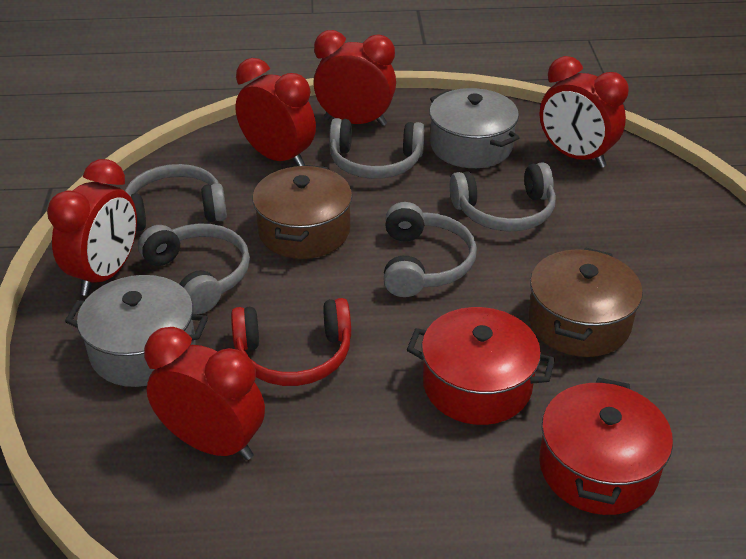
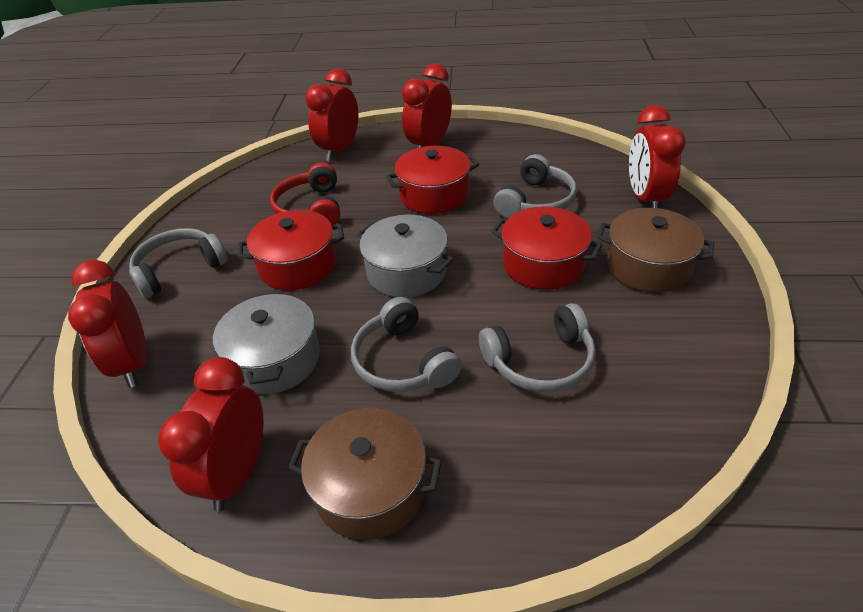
grey headphones: [125,164,227,231] [138,224,250,314] [329,118,425,179] [384,202,477,297] [450,162,556,232] = 5 -> [129,228,228,298] [351,297,462,392] [479,303,596,392] [494,154,577,218] = 4
red pot: [407,307,555,425] [539,378,673,515] = 2 -> [238,210,344,290] [386,146,479,214] [491,206,602,290] = 3

